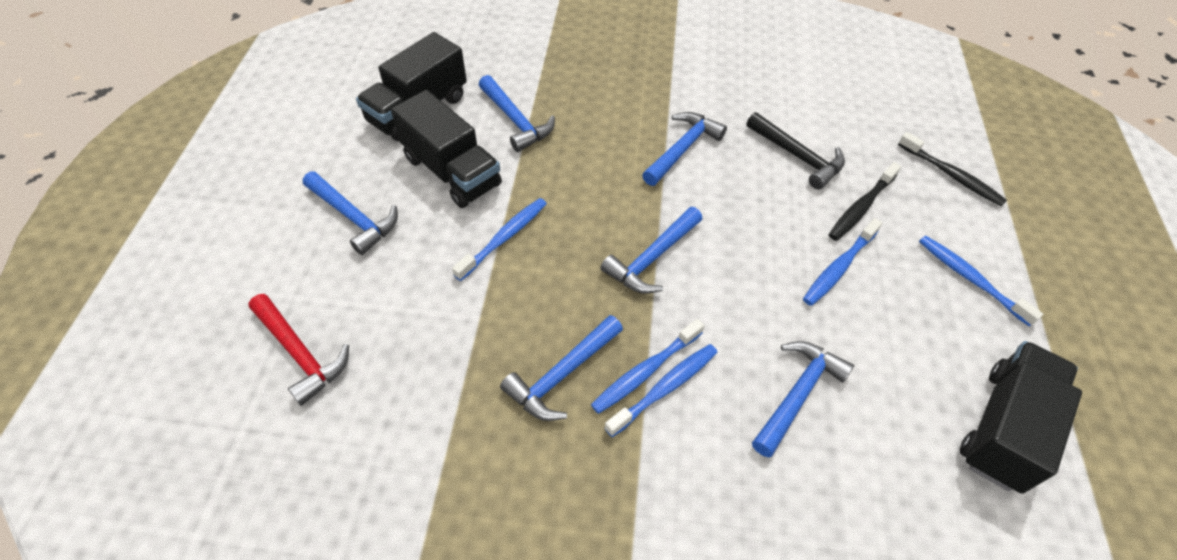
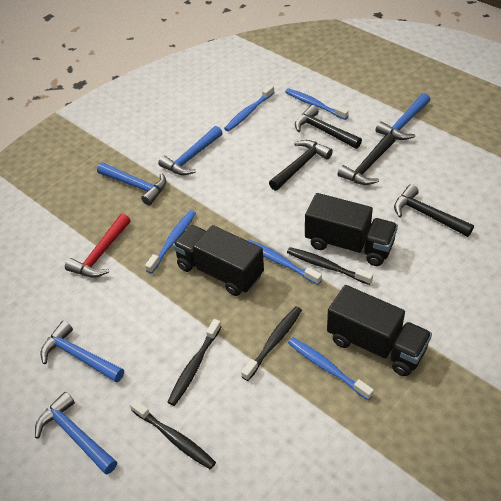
black hammer: [746,112,845,189] = 1 -> [269,140,333,191] [295,105,362,149] [338,133,395,185] [394,184,474,237] = 4
black toothbrush: [829,162,901,241] [898,132,1007,206] = 2 -> [130,399,216,469] [167,319,221,406] [241,306,302,381] [287,247,373,285] = 4
blue hammer: [303,171,398,255] [479,75,555,152] [500,315,623,421] [600,207,702,294] [642,112,727,186] [752,341,854,458] = 6 -> [35,392,117,475] [40,321,124,383] [97,163,166,205] [158,126,222,175] [376,93,430,140] = 5

